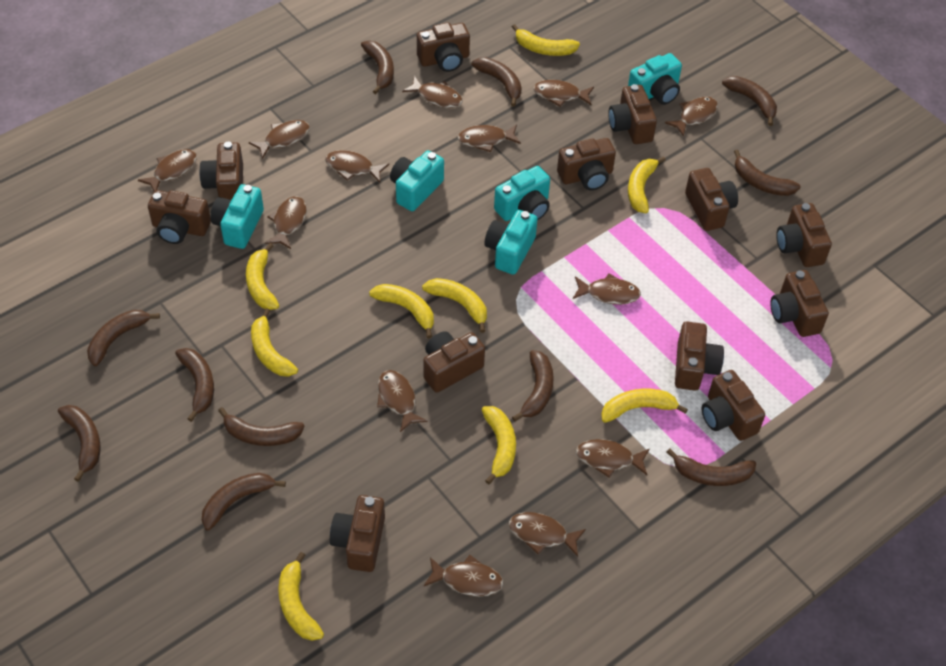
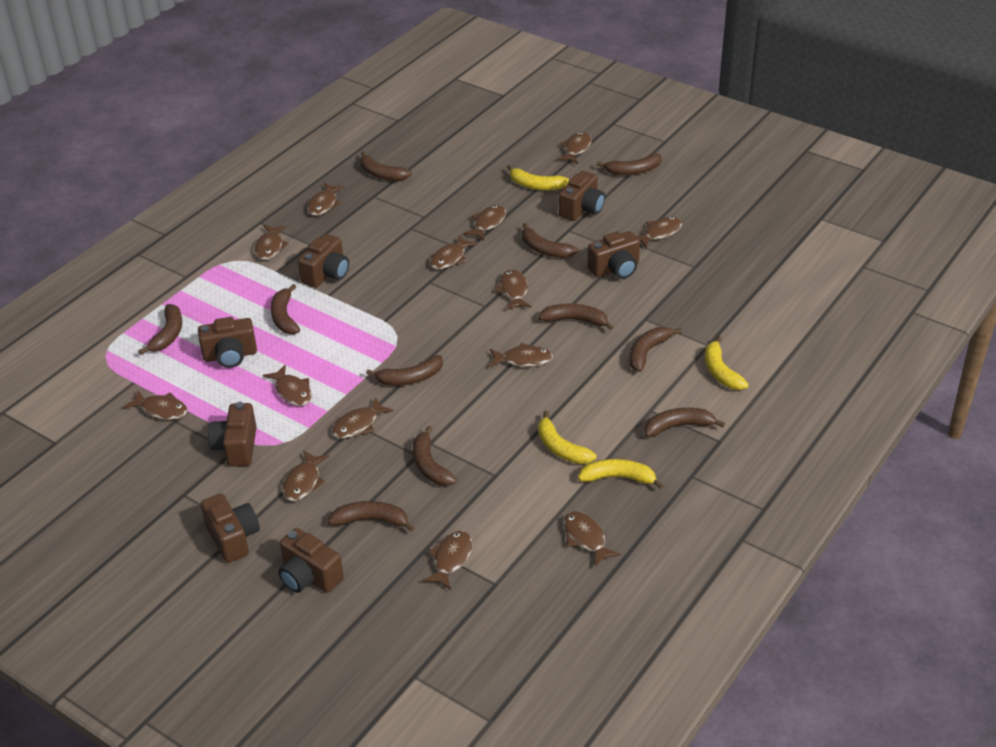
brown camera: [148,190,211,244] [199,142,243,200] [330,495,385,572] [417,22,470,72] [423,331,485,393] [557,138,616,190] [608,84,657,144] [675,322,724,391] [685,168,738,231] [702,370,765,441] [770,270,829,337] [776,203,832,267] = 12 -> [198,317,257,368] [201,494,260,563] [208,402,257,467] [278,528,344,593] [298,234,349,288] [559,171,605,221] [587,231,640,279] = 7
brown fish: [138,149,197,191] [249,120,310,159] [265,197,307,249] [325,150,389,182] [377,370,428,432] [402,76,463,108] [424,555,503,597] [458,124,521,152] [509,512,586,557] [533,80,594,107] [573,273,641,305] [576,439,650,478] [665,97,718,137] = 13 -> [123,390,188,420] [255,225,289,260] [263,365,312,406] [282,450,330,501] [307,183,345,216] [332,397,394,439] [422,531,473,590] [430,235,478,270] [464,205,506,240] [490,343,553,367] [495,269,531,310] [557,132,592,164] [563,511,621,567] [636,217,682,248] = 14
turquoise camera: [210,184,264,249] [390,151,444,211] [485,210,538,275] [494,166,550,221] [628,53,682,105] = 5 -> none = 0
yellow banana: [246,243,279,310] [251,308,298,377] [278,552,324,641] [369,284,434,339] [422,278,487,333] [482,406,516,484] [512,24,580,56] [601,389,688,423] [628,157,666,214] = 9 -> [507,165,569,191] [538,411,596,464] [578,459,664,489] [705,336,749,390] = 4

